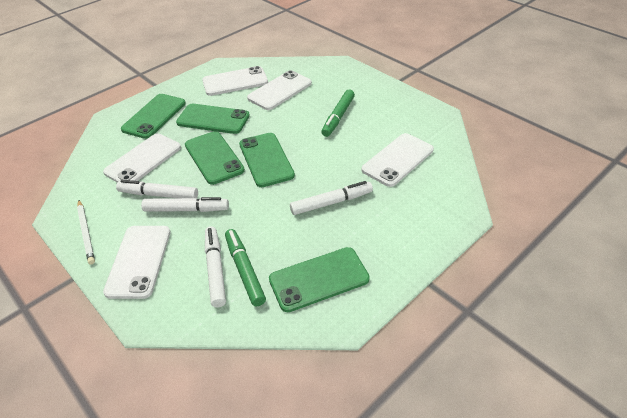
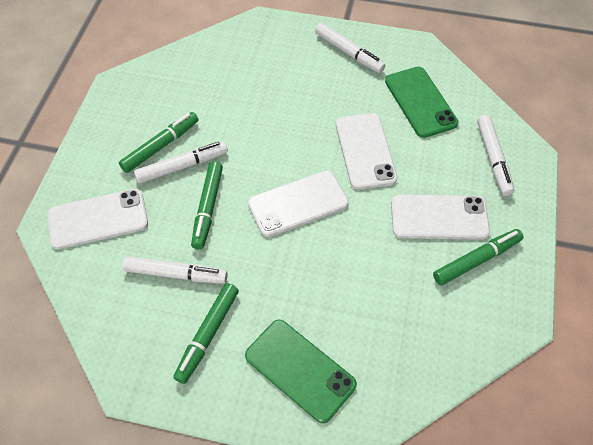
green marker: [225,229,266,306] [321,90,355,137] = 2 -> [119,112,199,173] [173,283,239,384] [191,161,223,250] [433,229,524,285] = 4
green phone: [121,94,186,139] [176,104,250,134] [185,131,245,185] [239,133,295,187] [269,247,370,312] = 5 -> [245,320,357,423] [385,67,459,138] = 2
white pencil: [77,200,95,265] = 1 -> none = 0
white phone: [103,133,181,182] [103,226,170,299] [202,66,268,96] [247,70,312,110] [362,133,434,187] = 5 -> [47,189,148,249] [248,170,349,237] [336,113,398,190] [391,194,490,240] = 4

